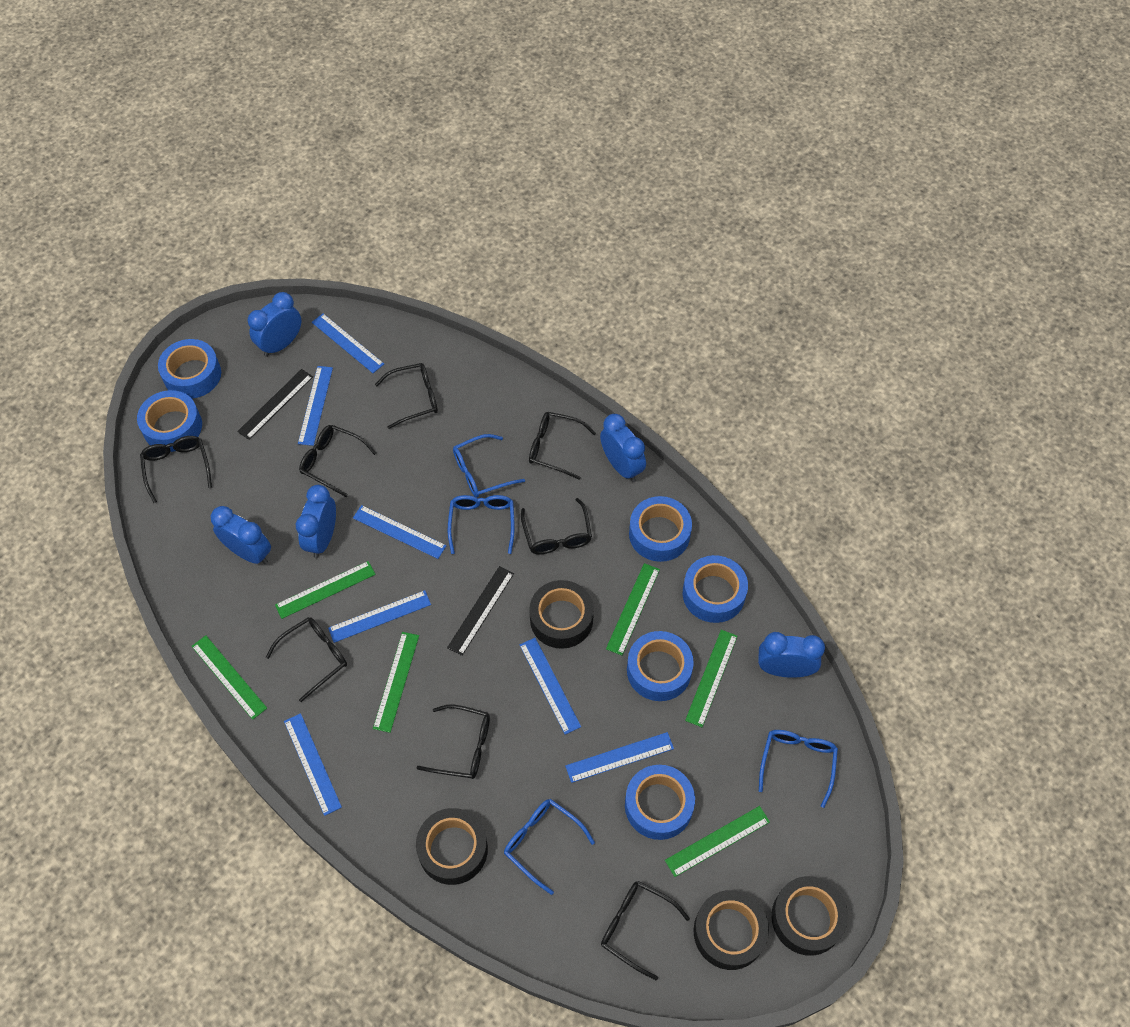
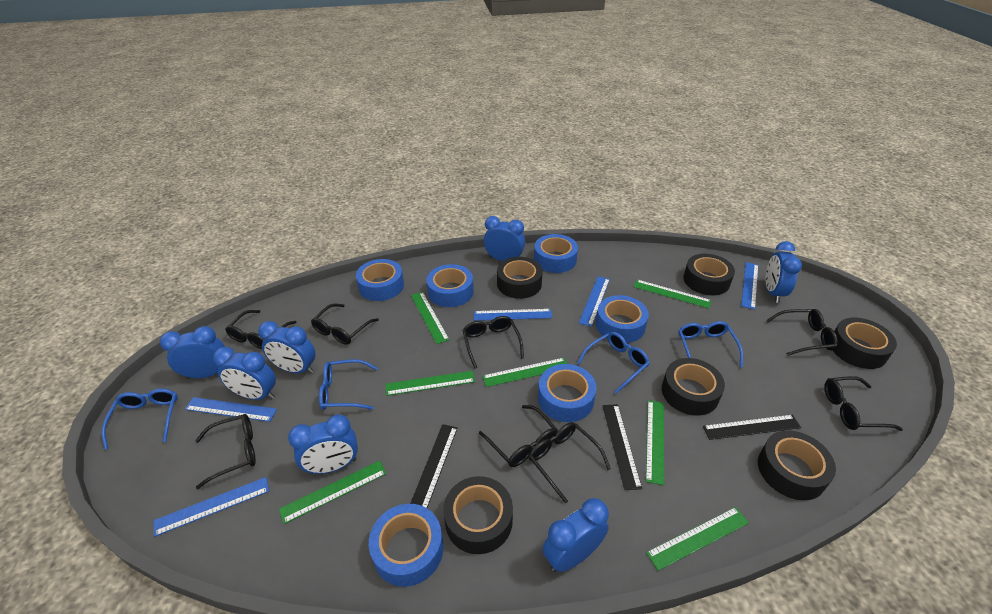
black ruler: [237,369,313,440] [447,566,514,656] = 2 -> [410,424,458,508] [602,404,642,490] [703,415,801,440] = 3
black tape: [416,808,488,885] [529,580,594,649] [693,890,769,970] [771,876,848,956] = 4 -> [443,476,513,554] [497,257,543,299] [662,358,725,416] [683,254,735,295] [758,430,836,500] [833,318,897,369] = 6
blue clock: [211,506,271,564] [248,292,301,357] [296,485,336,558] [600,414,646,482] [758,632,825,678] = 5 -> [160,326,225,378] [213,347,276,400] [258,321,316,374] [288,414,358,474] [484,216,525,261] [543,498,609,572] [766,241,802,303] = 7
blue ruler: [284,713,342,816] [298,366,333,446] [312,314,384,373] [328,590,431,643] [353,505,447,559] [520,638,581,735] [565,732,674,783] = 7 -> [154,477,269,537] [185,397,277,422] [474,309,552,321] [579,276,610,327] [741,262,758,310] = 5
green ruler: [192,635,267,720] [275,561,376,619] [373,632,419,733] [606,563,660,656] [665,806,770,877] [685,630,738,727] = 6 -> [279,461,386,524] [386,371,475,396] [411,292,449,344] [482,358,567,387] [634,280,712,308] [646,400,664,485] [646,507,749,571] = 7

